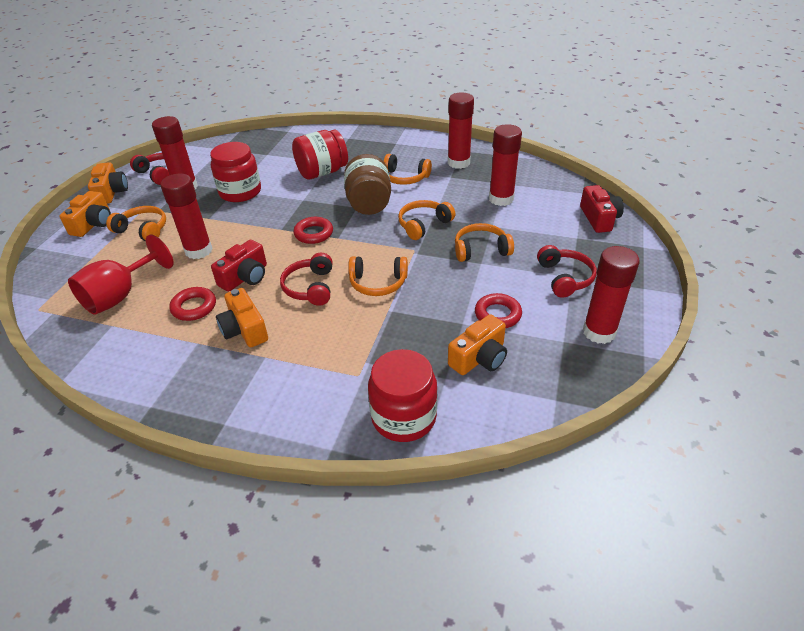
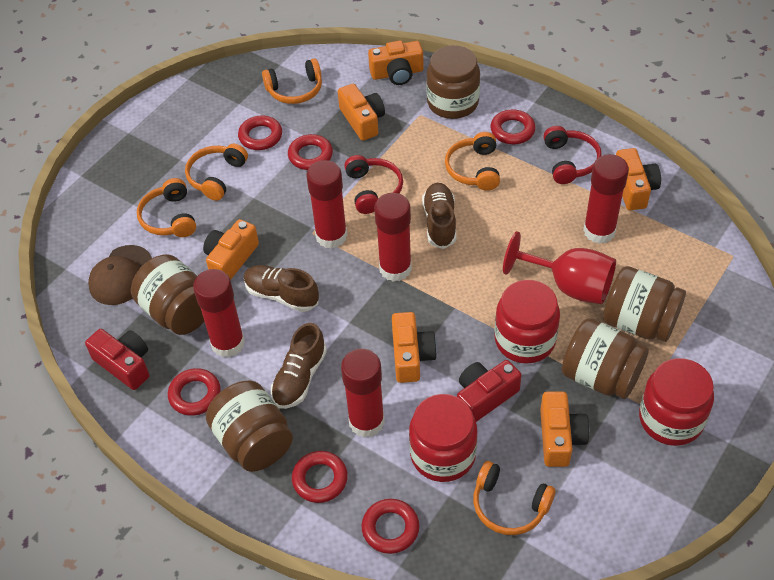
brown cap: none = 0 -> [88,245,152,305] = 1
brown jar: [344,154,391,215] = 1 -> [131,254,204,335] [206,381,293,472] [426,45,480,119] [562,318,649,399] [603,266,686,342] = 5
brown shoe: none = 0 -> [244,265,319,312] [271,323,327,409] [422,183,456,249] = 3
orange camera: [60,191,111,237] [88,162,128,204] [216,288,268,347] [448,314,507,375] = 4 -> [203,219,259,280] [338,84,385,141] [368,40,424,85] [392,312,437,383] [540,392,589,467] [616,148,661,210] = 6
red headphones: [130,153,170,185] [280,253,333,306] [537,245,597,298] = 3 -> [344,155,403,214] [543,126,602,184] = 2
red ring: [169,287,216,321] [293,217,333,244] [475,293,522,328] = 3 -> [168,368,221,416] [238,116,282,150] [288,134,333,170] [292,451,348,503] [362,499,419,554] [491,110,536,144] = 6

